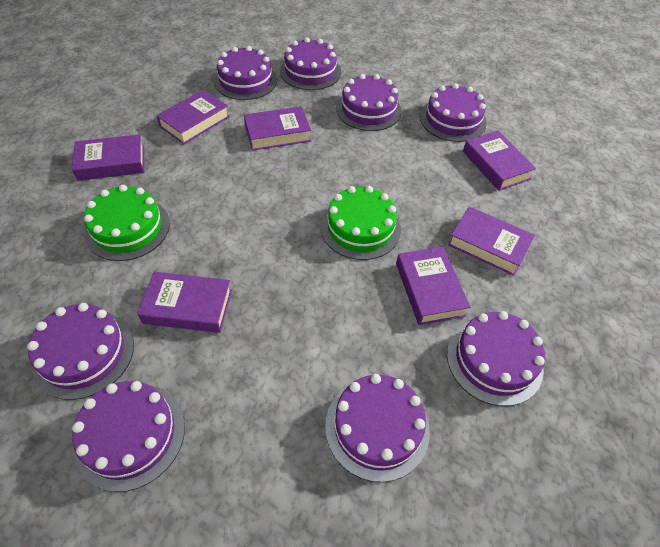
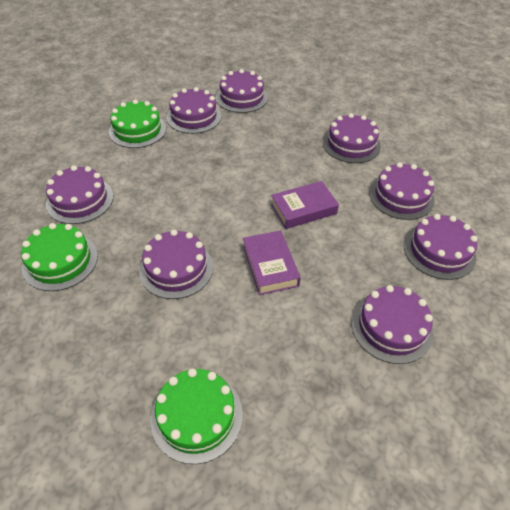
green cake: [84,185,170,261] [321,186,401,260] = 2 -> [21,223,98,291] [109,100,166,148] [150,368,243,464] = 3
purple book: [72,134,144,181] [137,272,232,333] [156,90,230,144] [244,106,311,151] [396,247,470,325] [448,206,535,276] [463,131,536,191] = 7 -> [243,230,301,295] [271,181,339,229] = 2

